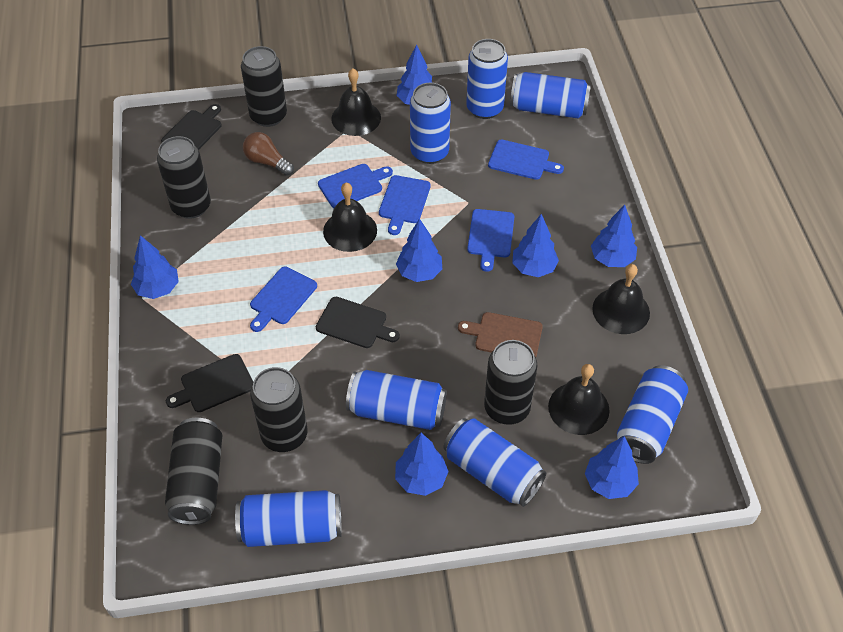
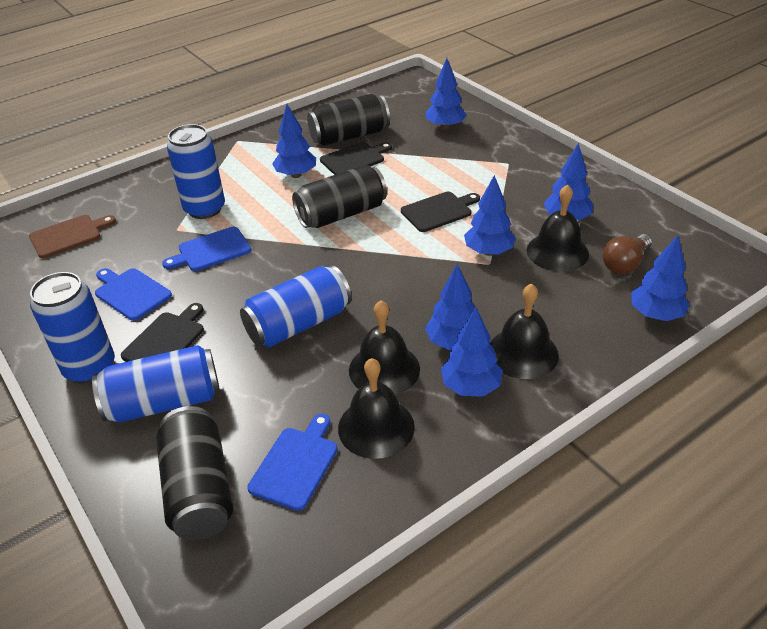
black can: [157,136,211,219] [165,418,222,525] [241,46,287,127] [250,367,308,452] [484,340,538,425] = 5 -> [156,406,233,540] [292,165,387,228] [307,94,390,146] = 3
blue can: [235,490,342,547] [346,370,447,430] [410,83,451,164] [443,418,546,507] [466,39,508,119] [510,72,591,118] [617,365,688,464] = 7 -> [30,272,115,383] [92,345,220,423] [167,124,225,219] [240,265,352,347] = 4
blue cutting board: [250,267,317,332] [318,164,393,208] [379,175,431,235] [467,209,514,272] [488,139,564,180] = 5 -> [95,268,172,321] [162,227,251,271] [247,414,338,511] = 3

